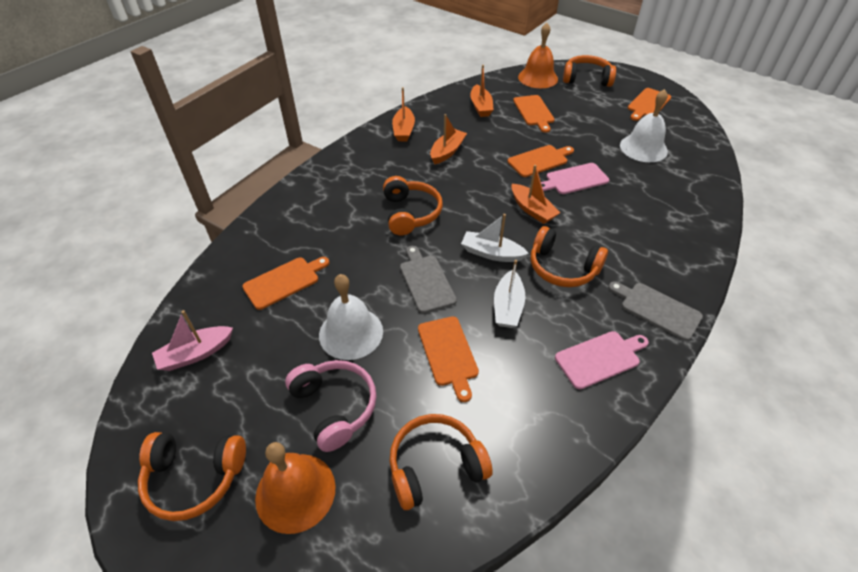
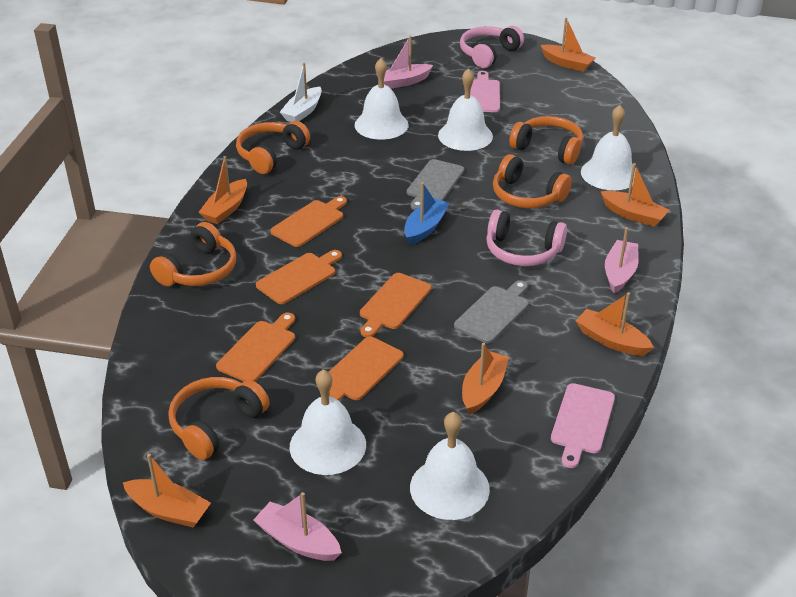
blue boat: none = 0 -> [404,182,450,245] = 1
orange bell: [255,442,336,534] [518,23,558,88] = 2 -> none = 0
orange boat: [392,87,415,141] [430,114,467,165] [470,65,494,117] [512,165,560,224] = 4 -> [123,454,211,528] [198,156,247,224] [462,343,509,415] [541,17,595,72] [575,292,654,356] [600,163,669,227] = 6
pink boat: [152,310,233,371] = 1 -> [253,492,342,561] [376,36,433,89] [605,227,639,293] = 3
pink headphones: [285,360,377,452] = 1 -> [460,26,524,68] [486,210,567,266] = 2
white bell: [319,274,383,360] [620,89,668,162] = 2 -> [290,369,366,475] [355,58,409,140] [410,412,490,520] [438,68,493,151] [581,105,636,190] = 5
white boat: [461,214,529,262] [494,260,525,328] = 2 -> [280,63,322,122] = 1

